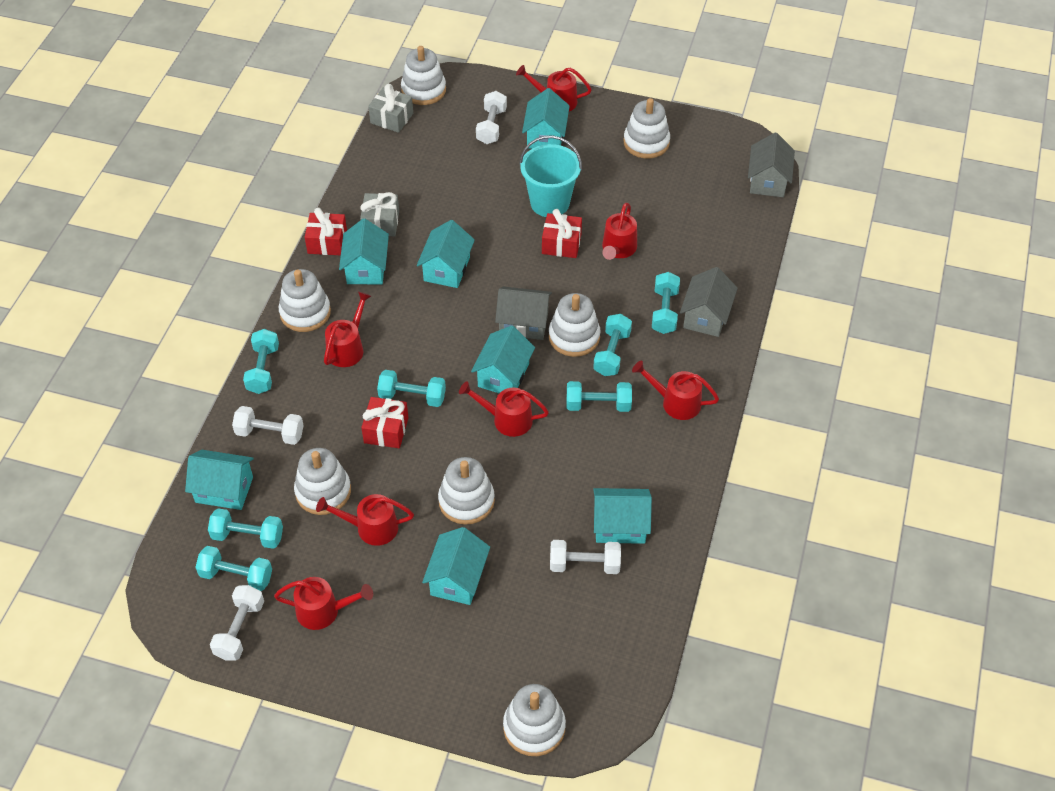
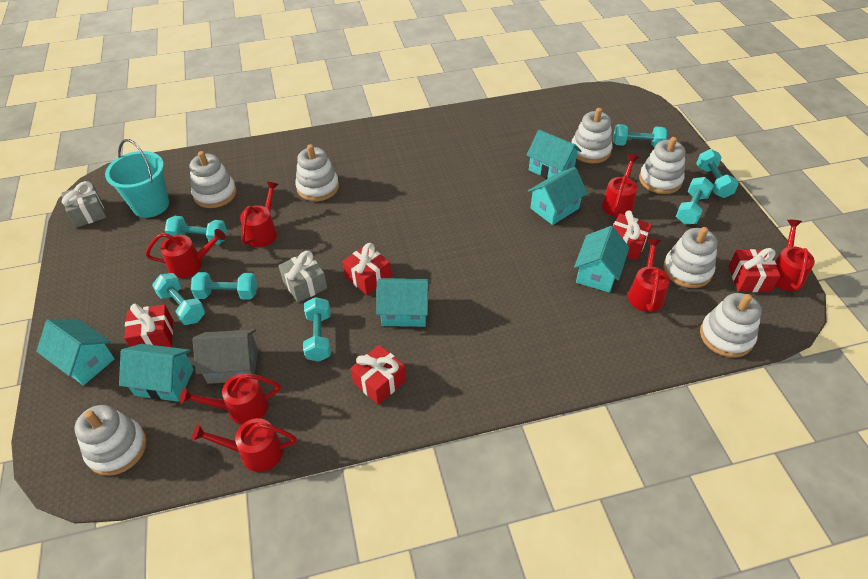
grey house: [495,286,552,340] [680,267,738,337] [748,132,795,197] = 3 -> [193,329,258,384] = 1
red gift: [305,208,347,255] [361,397,408,448] [542,209,582,258] = 3 -> [124,304,173,347] [342,243,391,295] [351,345,406,405] [613,210,652,260] [728,248,781,292] = 5
turquoise house: [185,450,254,510] [339,218,389,285] [417,220,475,288] [422,527,490,605] [471,326,535,393] [522,88,570,149] [593,488,652,544] = 7 -> [36,319,115,385] [119,344,194,402] [377,278,429,327] [527,130,582,179] [528,167,588,225] [574,226,630,293] = 6
white dumbbell: [210,585,264,661] [232,406,304,445] [476,91,507,144] [550,540,621,574] = 4 -> none = 0

